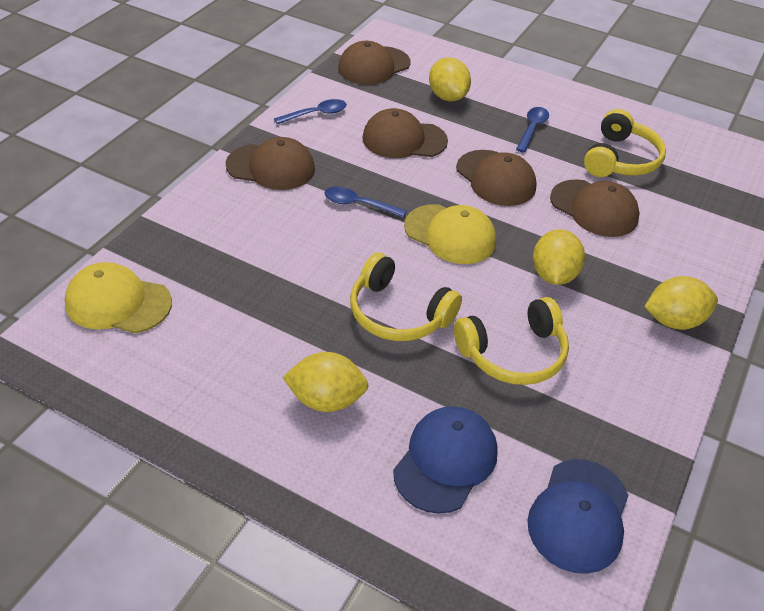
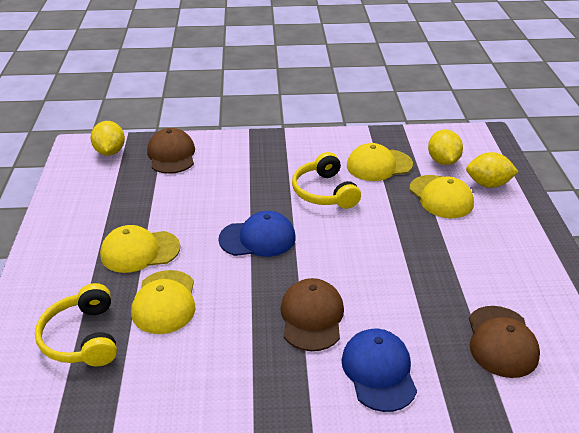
blue spoon: [274,99,347,124] [324,187,407,218] [516,107,549,153] = 3 -> none = 0
brown cap: [226,137,315,190] [338,41,410,85] [362,108,448,158] [456,150,536,206] [550,179,640,237] = 5 -> [147,128,195,174] [280,278,344,351] [469,306,540,378] = 3
yellow cap: [65,262,172,333] [404,204,496,264] = 2 -> [100,225,180,273] [131,270,196,334] [347,143,413,181] [410,175,474,218] = 4
yellow headphones: [350,252,462,341] [454,297,569,385] [584,109,666,177] = 3 -> [35,283,117,366] [292,152,361,209] = 2
yellow lemon: [282,352,368,412] [429,57,471,101] [533,229,585,285] [644,276,718,330] = 4 -> [90,121,125,156] [428,129,463,165] [466,152,518,188] = 3

